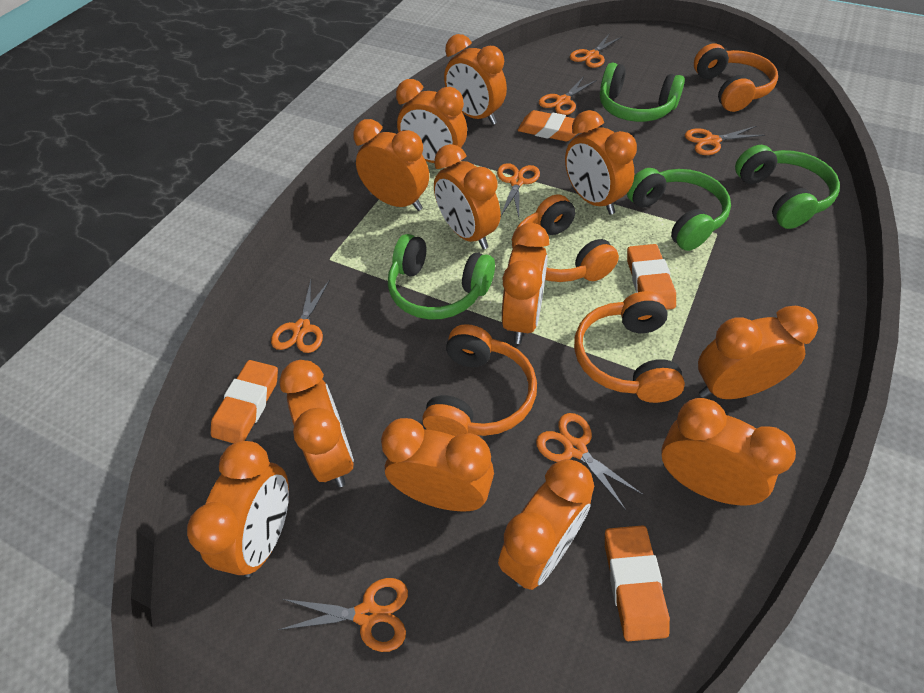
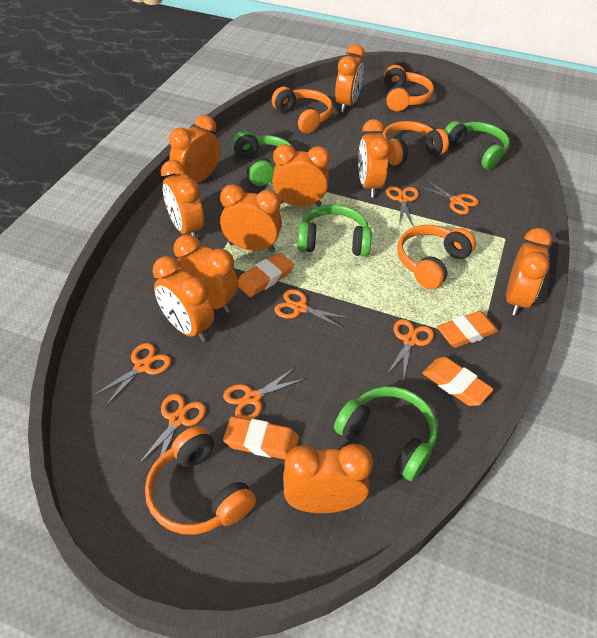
orange clock: [187,441,289,577] [279,360,354,487] [353,119,429,211] [381,418,494,512] [396,79,467,163] [434,144,501,249] [444,34,507,125] [498,459,594,590] [502,223,549,344] [565,110,637,215] [661,398,796,505] [698,306,818,399] = 12 -> [153,256,214,342] [161,160,204,238] [169,115,220,183] [173,235,239,313] [220,184,282,252] [272,144,330,207] [283,444,373,513] [335,44,365,112] [358,119,390,197] [506,228,552,316] = 10
orange headphones: [422,324,537,436] [512,194,619,282] [574,291,685,403] [694,44,778,112] = 4 -> [145,426,256,535] [272,87,333,134] [382,121,449,165] [384,65,434,111] [397,225,476,289] = 5

